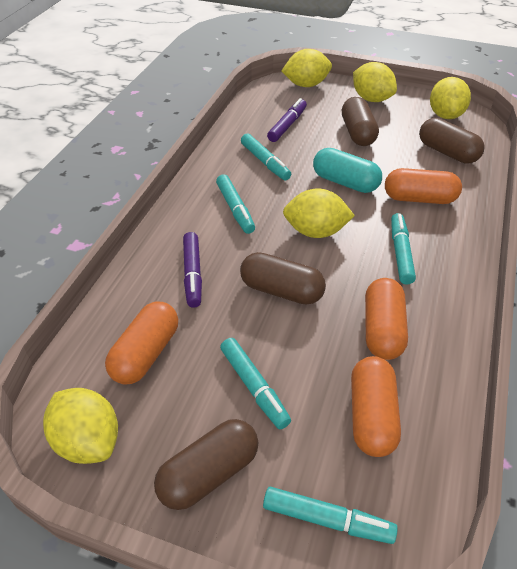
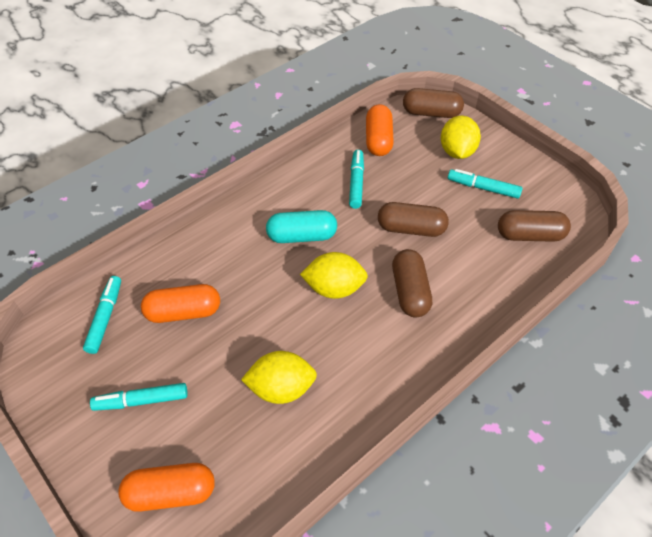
orange capsule: [105,302,178,385] [351,356,401,457] [365,278,408,360] [385,168,462,204] = 4 -> [118,463,215,512] [141,284,220,323] [366,104,394,156] = 3
purple marker: [183,232,202,308] [267,98,307,142] = 2 -> none = 0
turquoise marker: [216,174,255,234] [220,338,291,429] [241,134,291,181] [263,487,398,544] [391,213,416,285] = 5 -> [83,276,121,354] [90,383,188,411] [349,150,364,209] [448,169,523,199] = 4
yellow lemon: [43,388,118,464] [282,49,332,87] [283,188,355,238] [353,62,397,102] [430,77,471,119] = 5 -> [241,351,317,404] [300,252,368,299] [441,116,481,159] = 3

